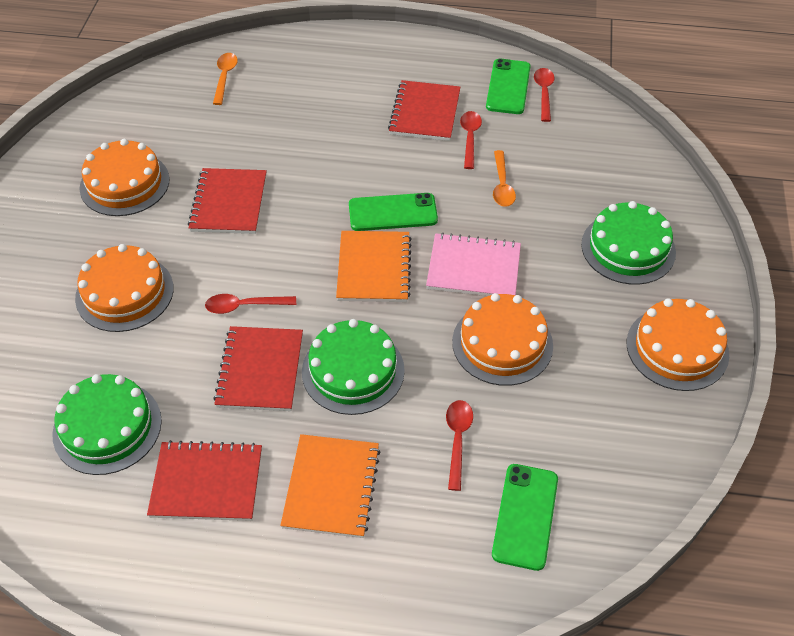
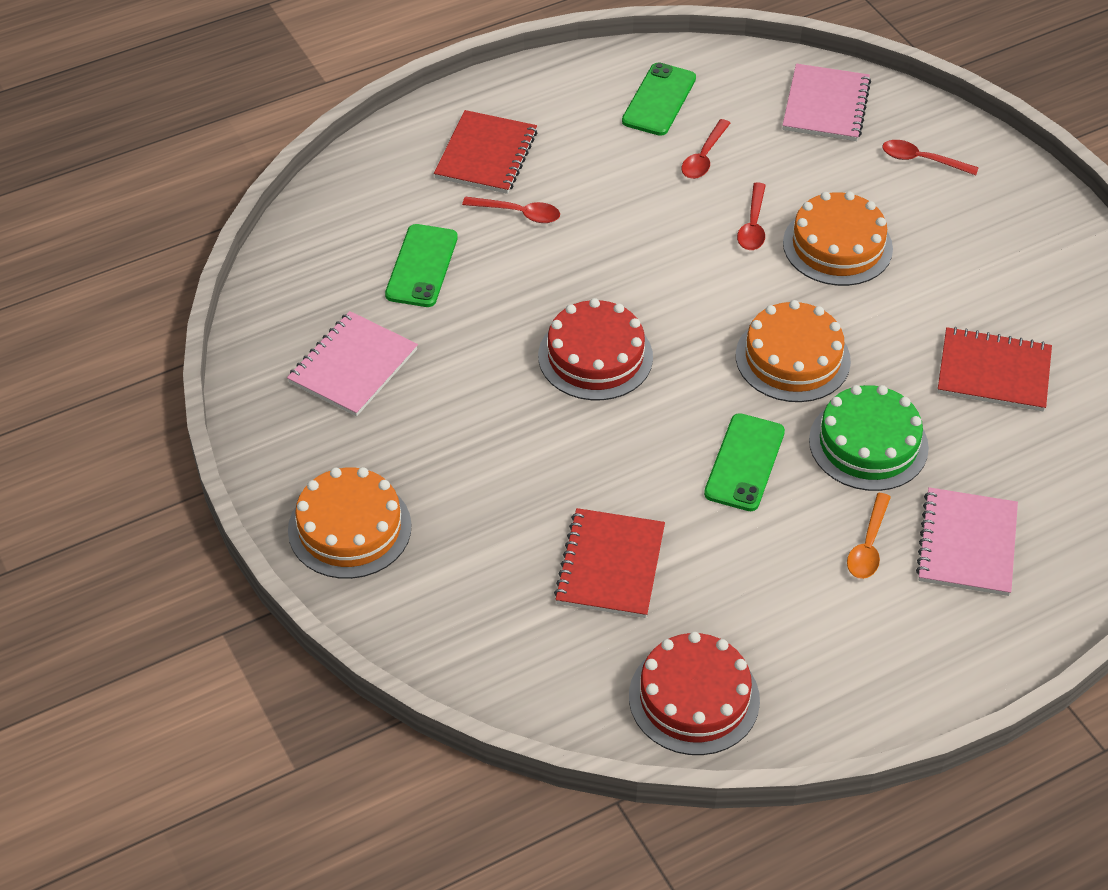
green cake: [52,374,162,475] [302,319,405,415] [581,201,676,285] = 3 -> [809,385,929,491] = 1
orange cake: [75,244,174,332] [80,139,170,216] [452,293,553,386] [627,298,729,391] = 4 -> [288,467,412,579] [736,300,851,402] [783,191,893,286] = 3
orange notebook: [280,434,381,538] [336,231,412,302] = 2 -> none = 0
orange spoon: [213,53,238,105] [493,150,516,207] = 2 -> [847,493,891,579] = 1
pink notebook: [426,233,521,296] = 1 -> [287,311,418,417] [782,64,871,141] [916,487,1018,596] = 3
red cake: none = 0 -> [538,298,653,400] [629,632,760,755] = 2
red notebook: [147,440,262,521] [188,168,267,234] [213,326,303,411] [388,80,460,141] = 4 -> [434,110,537,194] [554,508,665,618] [937,327,1052,411] = 3

